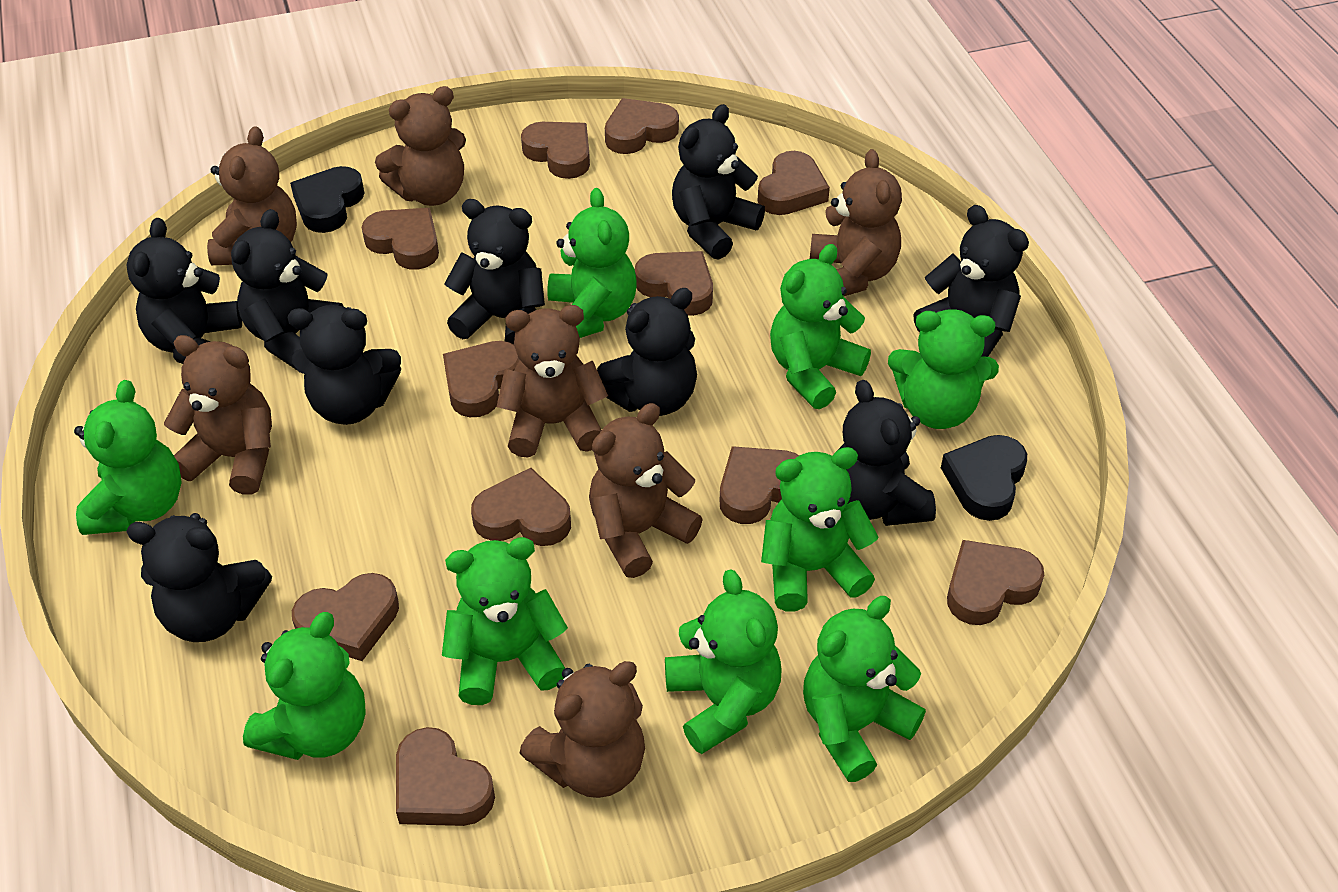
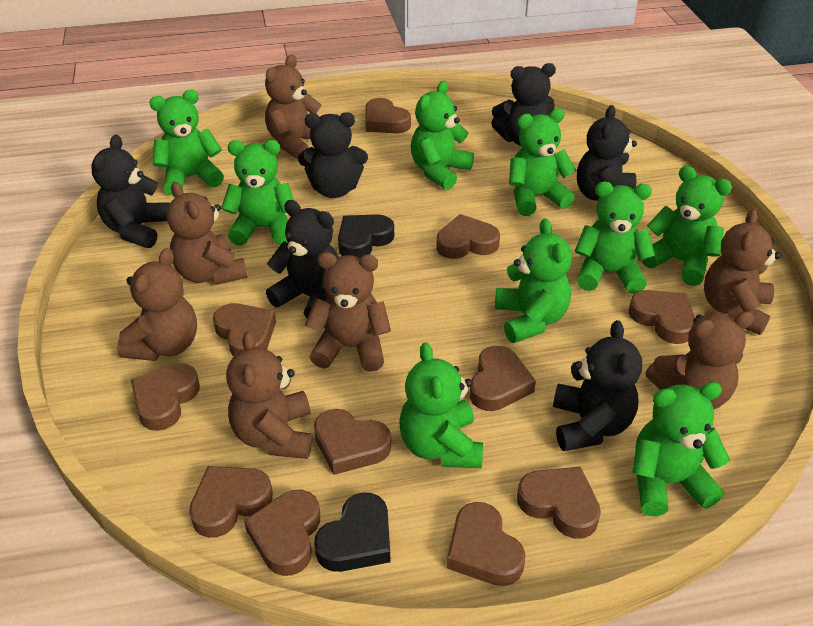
black teddy bear: [126,218,242,364] [126,513,272,642] [231,209,344,371] [288,305,401,425] [444,199,545,345] [597,288,697,416] [672,104,765,260] [837,380,936,526] [914,205,1029,357] = 9 -> [91,135,170,248] [266,200,338,318] [298,112,368,198] [491,63,556,146] [553,320,642,451] [577,105,637,201] = 6

